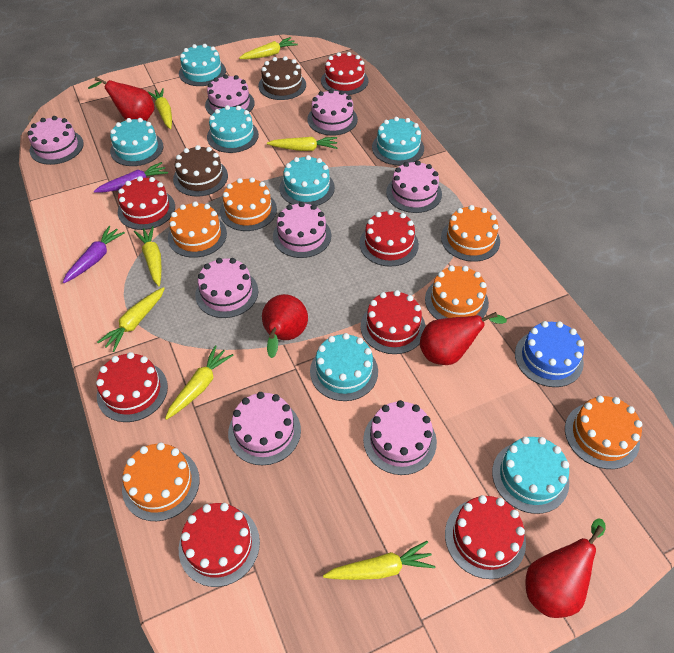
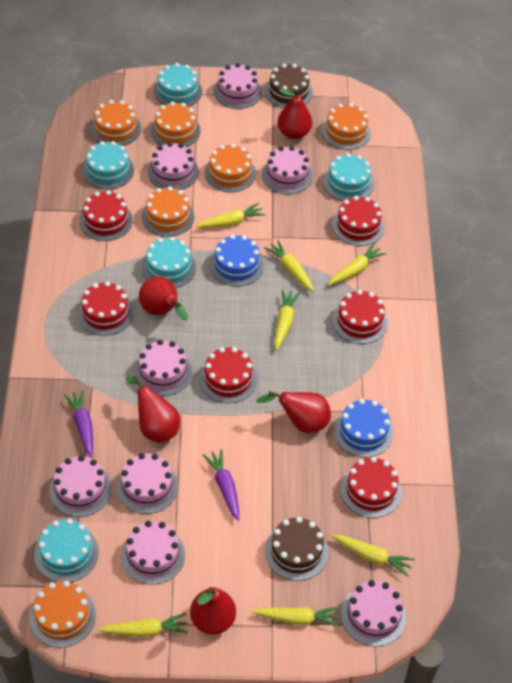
blue cake: [515,321,584,387] = 1 -> [210,234,264,286] [334,399,393,458] = 2
red cake: [96,352,168,422] [118,176,175,230] [179,503,260,587] [321,52,368,95] [359,210,419,267] [360,290,426,354] [445,495,526,579] = 7 -> [77,281,134,336] [79,190,133,241] [199,347,257,403] [332,196,385,246] [332,290,388,344] [341,457,402,518] = 6
red pear: [88,77,155,121] [262,294,308,358] [420,312,507,365] [525,518,606,618] = 4 -> [125,375,180,443] [139,276,188,320] [190,587,236,635] [256,391,331,433] [277,88,312,139] = 5
turquoise cake: [110,118,163,166] [179,44,226,86] [207,105,259,153] [280,155,335,206] [310,333,378,401] [372,117,424,165] [492,437,569,514] = 7 -> [34,519,99,582] [82,141,134,190] [142,237,196,288] [153,63,202,106] [323,153,374,201] = 5

